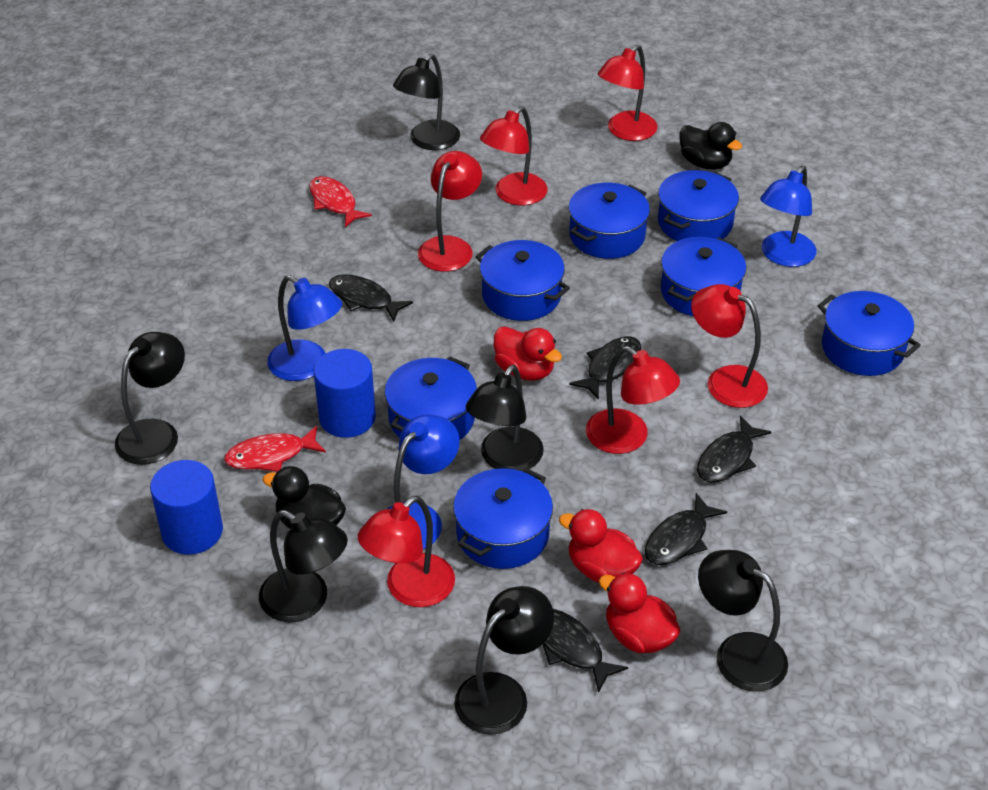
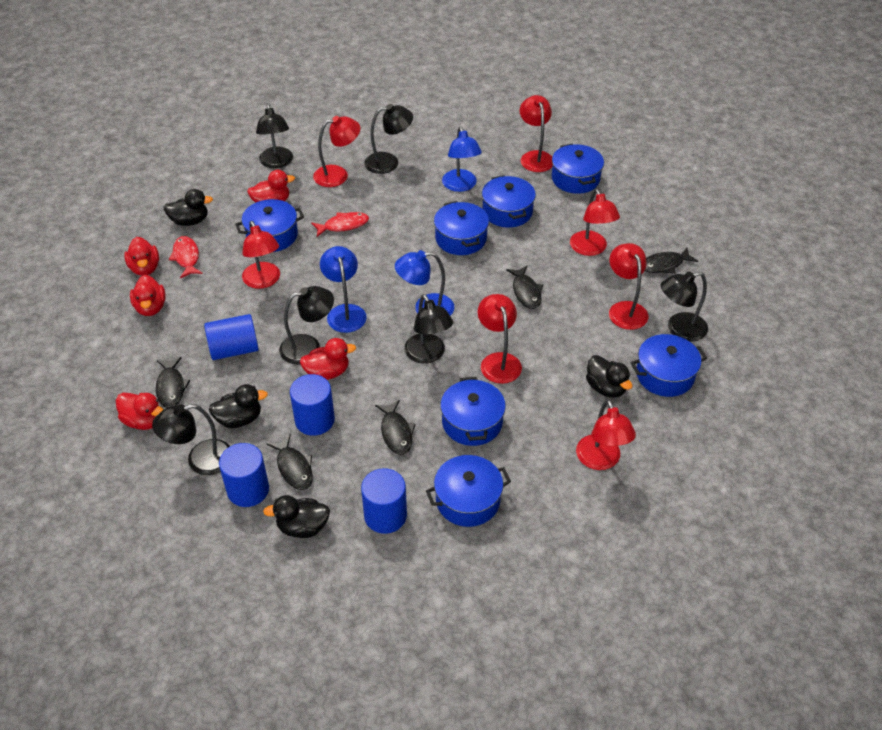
black duck: [262,466,346,529] [680,122,742,170] = 2 -> [163,189,213,226] [209,384,268,428] [263,495,330,538] [586,355,632,398] = 4
blue cylinder: [150,460,223,555] [314,349,376,438] = 2 -> [204,314,259,360] [219,443,269,507] [290,374,335,436] [361,468,407,534] = 4
red duck: [494,326,562,381] [559,509,643,583] [599,573,681,653] = 3 -> [116,393,164,430] [124,237,159,276] [130,275,166,316] [247,170,295,203] [300,338,356,380] = 5
red lamp: [358,496,455,607] [418,151,482,272] [480,106,548,205] [586,346,680,454] [598,45,658,141] [691,284,768,408] = 6 -> [242,221,280,289] [313,116,360,187] [478,294,522,384] [520,95,553,172] [570,189,620,256] [576,399,636,470] [609,243,648,330] = 7

